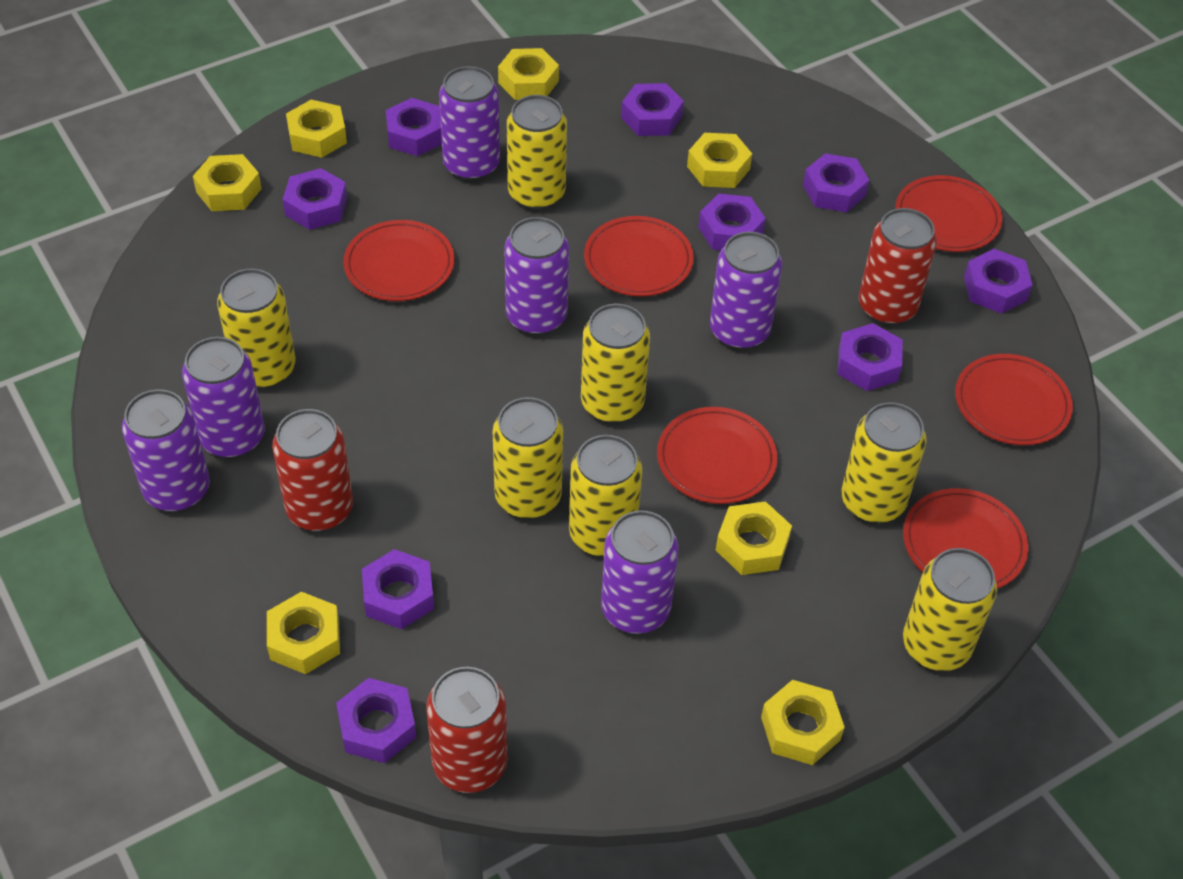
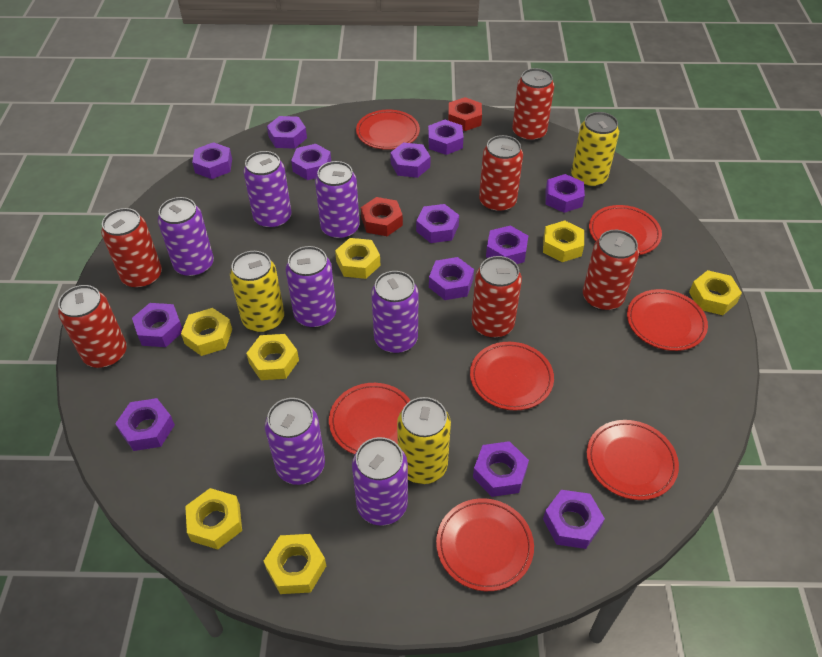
purple can: [122,389,210,511] [182,337,264,458] [439,66,500,181] [504,217,569,335] [601,510,679,634] [710,232,782,349] = 6 -> [158,197,214,277] [243,151,292,229] [265,398,325,485] [286,246,336,328] [315,161,360,239] [352,437,408,526] [371,271,419,353] = 7
purple nut: [283,168,347,230] [336,678,416,763] [362,549,434,629] [386,98,442,156] [621,83,684,136] [698,193,766,250] [803,153,869,212] [837,323,903,391] [964,249,1032,314] = 9 -> [115,398,175,451] [132,303,182,347] [192,142,232,179] [267,116,307,149] [291,144,331,180] [390,143,431,178] [416,204,459,243] [428,120,464,155] [429,257,474,300] [473,441,529,497] [486,225,528,264] [543,490,605,549] [545,174,585,213] = 13
red can: [272,409,353,531] [426,667,508,793] [859,208,937,325] = 3 -> [58,285,127,368] [101,208,162,289] [472,256,522,338] [479,135,523,212] [512,68,554,142] [583,230,639,311] = 6
red nut: none = 0 -> [361,197,403,236] [448,97,482,131] = 2
red plate: [343,220,454,301] [584,216,694,296] [657,407,777,504] [895,175,1002,252] [903,488,1028,589] [955,354,1073,445] = 6 -> [329,383,411,454] [356,110,420,150] [436,498,534,591] [470,342,554,410] [587,420,679,500] [589,205,662,255] [627,289,708,351] = 7
yellow can: [217,269,295,388] [493,397,563,519] [507,95,567,210] [569,435,642,556] [581,304,650,423] [841,402,927,523] [903,548,997,671] = 7 -> [230,251,284,333] [397,397,451,484] [571,112,619,188] = 3

